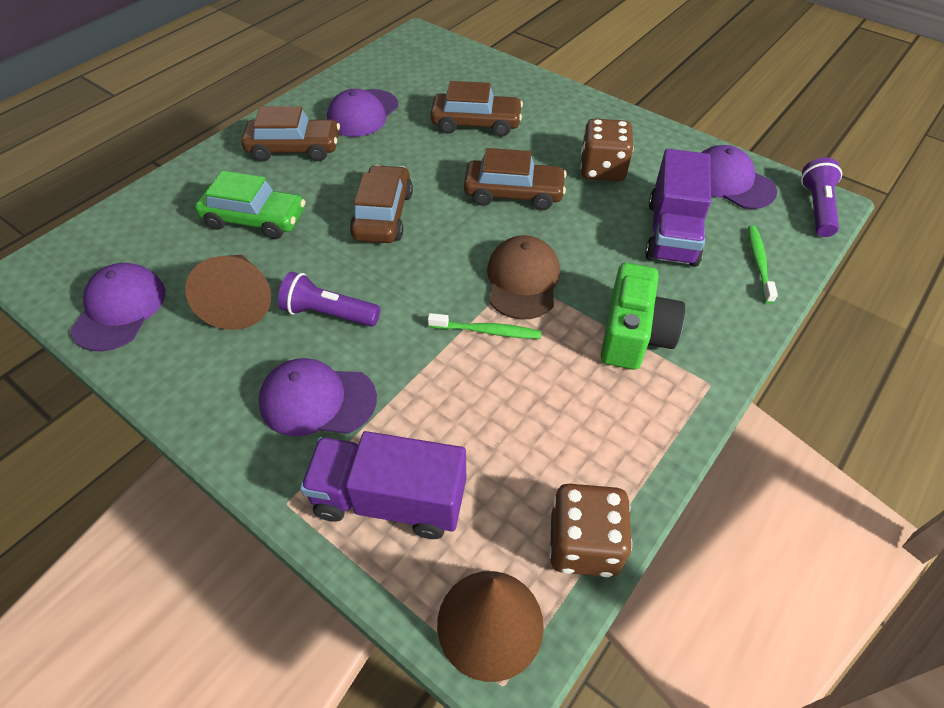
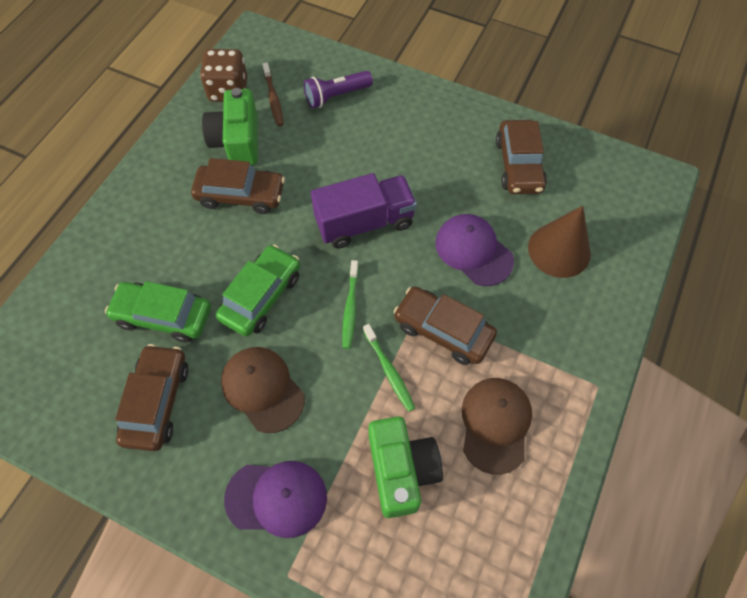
brown cap: [487,235,560,320] = 1 -> [221,347,305,433] [462,378,532,475] = 2
brown cone: [185,255,271,330] [437,571,544,682] = 2 -> [528,205,591,278] = 1
brown dice: [549,484,632,577] [580,118,634,181] = 2 -> [200,49,248,102] = 1
brown toothbrush: none = 0 -> [262,62,284,126] = 1
green camera: [601,263,685,370] = 1 -> [202,88,258,165] [368,416,443,518] = 2
green car: [195,171,305,239] = 1 -> [105,281,211,343] [216,244,300,337] = 2
purple cap: [70,263,165,351] [258,358,377,436] [327,89,398,137] [701,145,777,209] = 4 -> [224,461,327,538] [435,214,514,286] = 2
purple flashlight: [278,272,380,327] [801,157,842,237] = 2 -> [304,71,373,108] = 1
purple truck: [300,431,466,539] [645,149,711,267] = 2 -> [311,173,417,248] = 1

